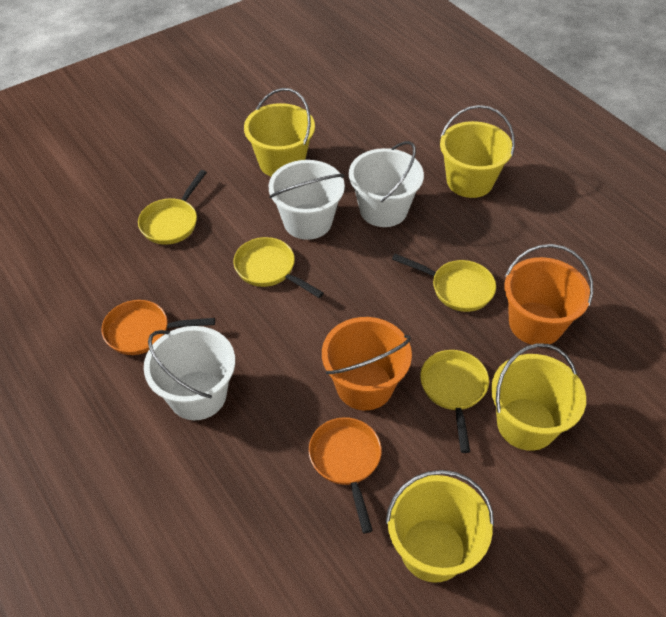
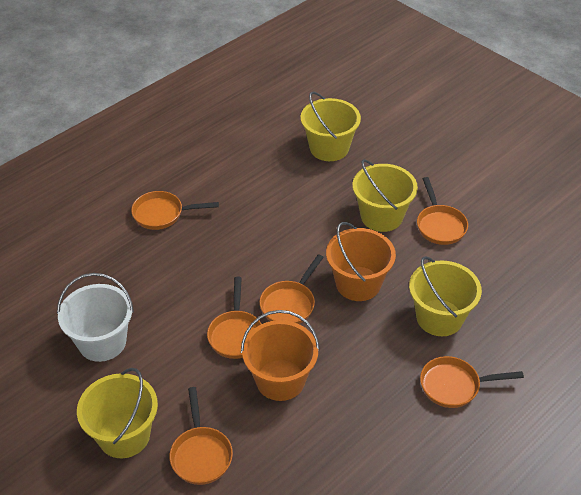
orange pan: [101,300,215,355] [309,417,382,533] = 2 -> [131,191,219,230] [169,387,233,485] [207,277,261,359] [259,254,324,324] [417,177,468,245] [420,356,524,408] = 6
white bucket: [144,326,235,420] [269,160,345,240] [349,141,424,227] = 3 -> [57,273,134,362] = 1
yellow pan: [138,170,207,245] [233,237,324,298] [392,254,496,312] [420,350,489,453] = 4 -> none = 0

